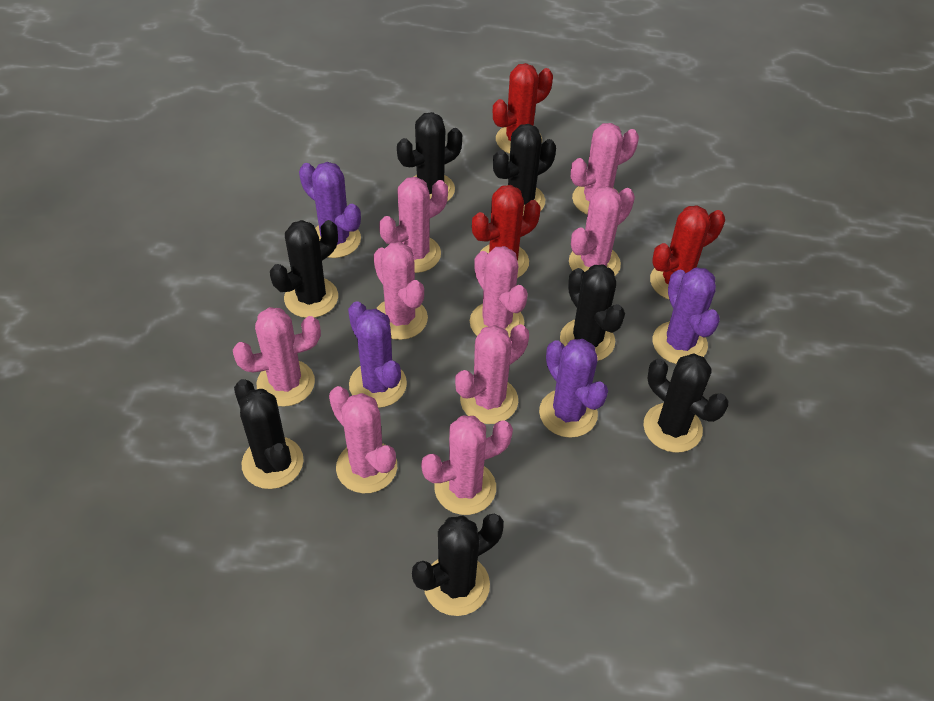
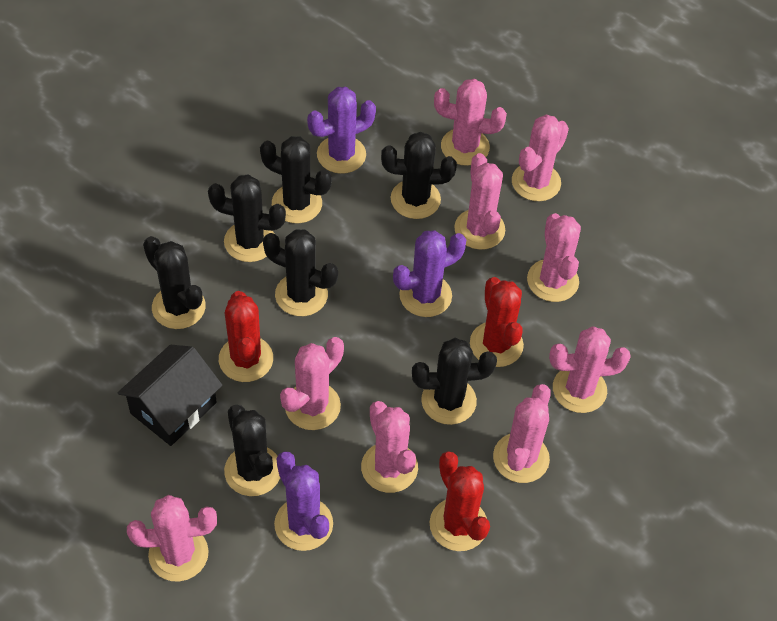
black house: none = 0 -> [117,345,222,446] = 1
purple cactus: [299,162,361,258] [348,301,407,408] [539,339,608,438] [653,268,720,364] = 4 -> [274,451,333,551] [307,87,376,174] [393,230,466,317] = 3

